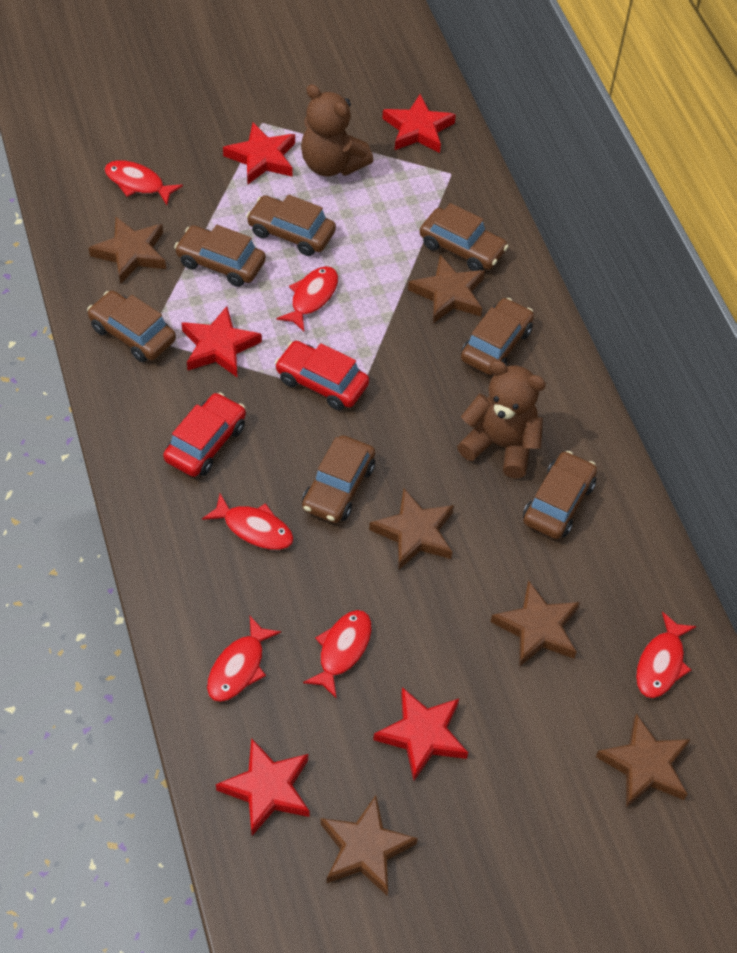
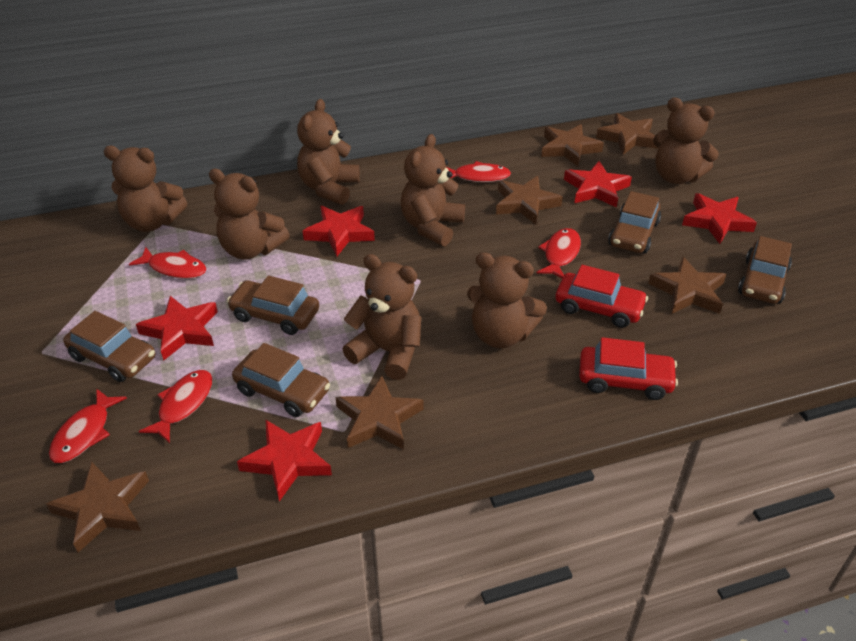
brown car: [87,291,176,362] [174,225,266,287] [246,195,336,256] [302,435,375,523] [420,203,509,271] [461,298,534,375] [523,451,597,539] = 7 -> [63,311,155,382] [227,276,319,335] [232,343,330,417] [608,191,661,253] [738,236,792,304] = 5
brown teddy bear: [301,84,373,177] [457,360,546,479] = 2 -> [104,146,187,232] [209,169,290,260] [297,99,360,205] [342,254,421,380] [401,134,465,246] [467,252,547,348] [653,97,719,184] = 7
red fish: [105,160,183,205] [202,494,294,550] [207,616,281,702] [276,266,338,332] [303,610,372,698] [636,612,696,698] = 6 -> [49,389,127,463] [129,247,206,279] [139,370,213,443] [446,161,511,182] [537,228,581,278] = 5

